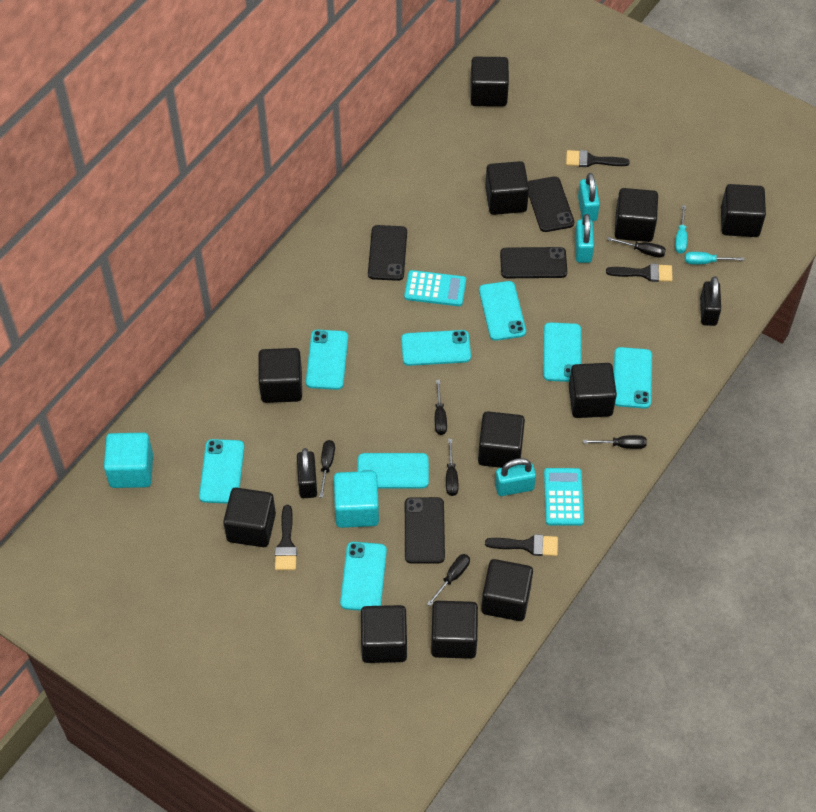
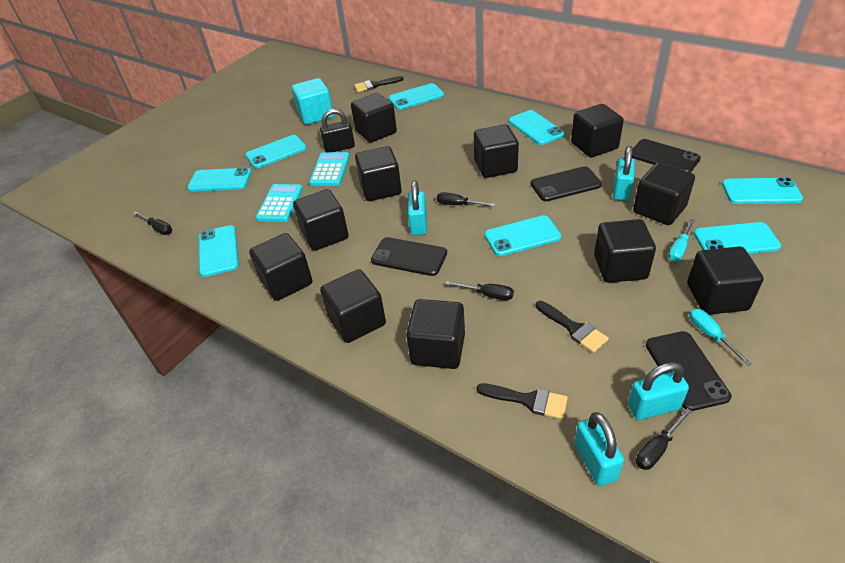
black brush: [275,505,297,570] [485,534,558,556] [566,150,630,167] [606,263,673,282] = 4 -> [354,76,404,92] [477,383,568,419] [536,301,609,353] = 3
black padlock: [297,448,317,498] [700,276,721,326] = 2 -> [320,109,355,152] = 1
black screwdriver: [319,440,335,498] [427,554,470,606] [435,380,447,435] [446,439,458,496] [583,435,647,449] [607,237,666,258] = 6 -> [133,212,172,235] [437,192,495,206] [446,281,514,300] [636,408,692,470] = 4
turquoise cube: [104,433,153,488] [334,471,379,528] = 2 -> [292,78,334,125] = 1
turquoise padlock: [495,458,536,496] [575,214,594,263] [578,173,600,221] = 3 -> [408,181,427,235] [574,412,624,486] [613,146,635,201] [628,362,689,420] = 4

